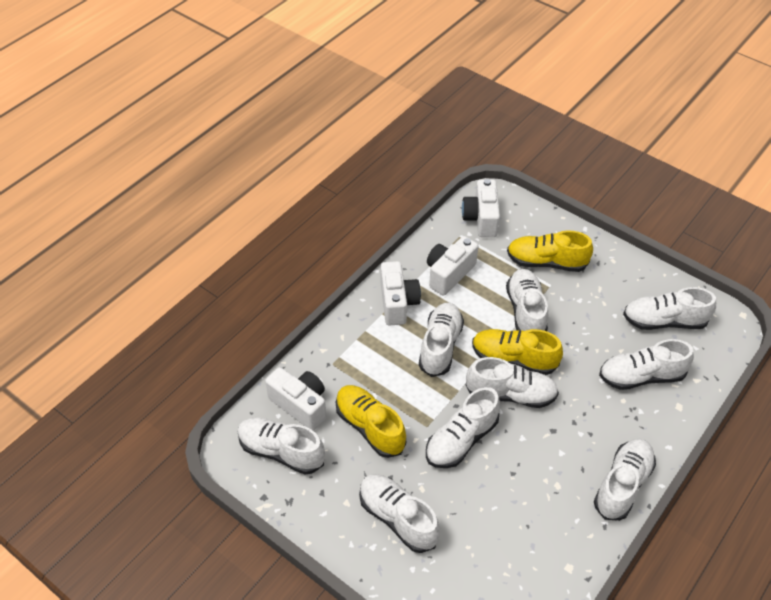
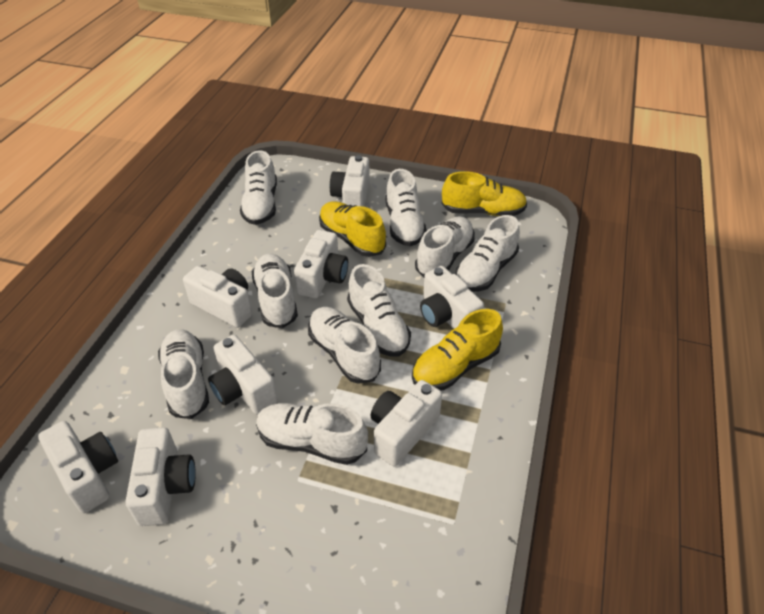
white camera: [265,367,326,431] [381,261,421,325] [427,236,478,296] [462,179,500,237] = 4 -> [38,421,118,513] [125,427,196,526] [183,266,252,328] [208,335,277,415] [294,230,348,299] [330,155,370,207] [371,380,442,466] [420,266,484,329] = 8

